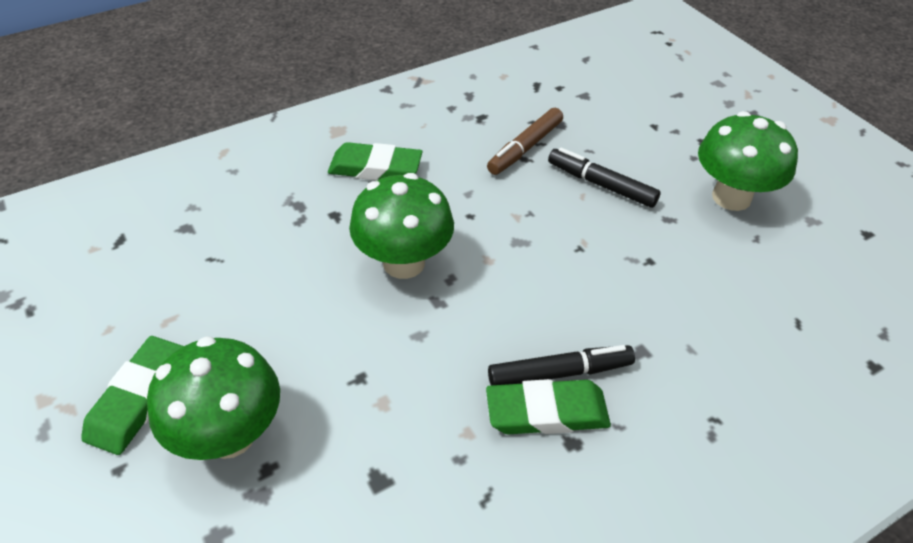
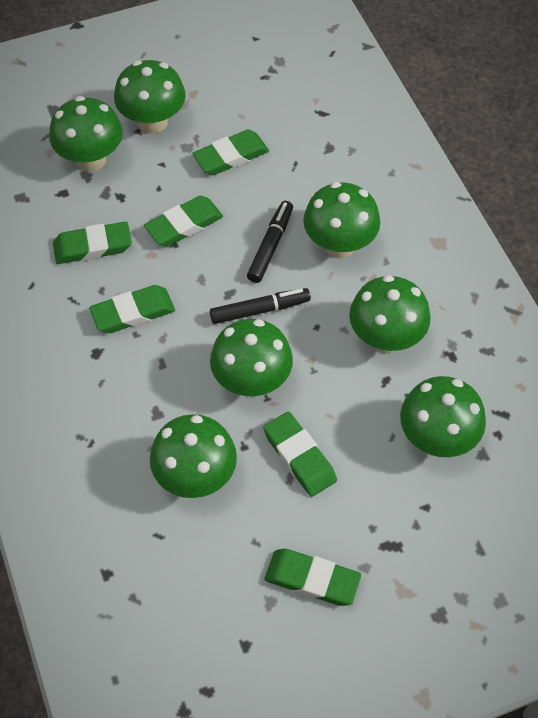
brown marker: [487,108,563,175] = 1 -> none = 0
green eraser: [81,336,183,455] [328,142,422,180] [486,379,611,434] = 3 -> [53,221,132,264] [89,285,175,333] [144,196,223,247] [192,129,269,175] [263,411,337,497] [264,549,361,606] = 6
green mushroom: [147,336,280,460] [349,173,454,279] [698,111,798,211] = 3 -> [49,96,123,172] [114,60,186,133] [150,414,237,498] [210,319,293,397] [303,182,380,258] [349,275,431,353] [400,376,486,457] = 7

